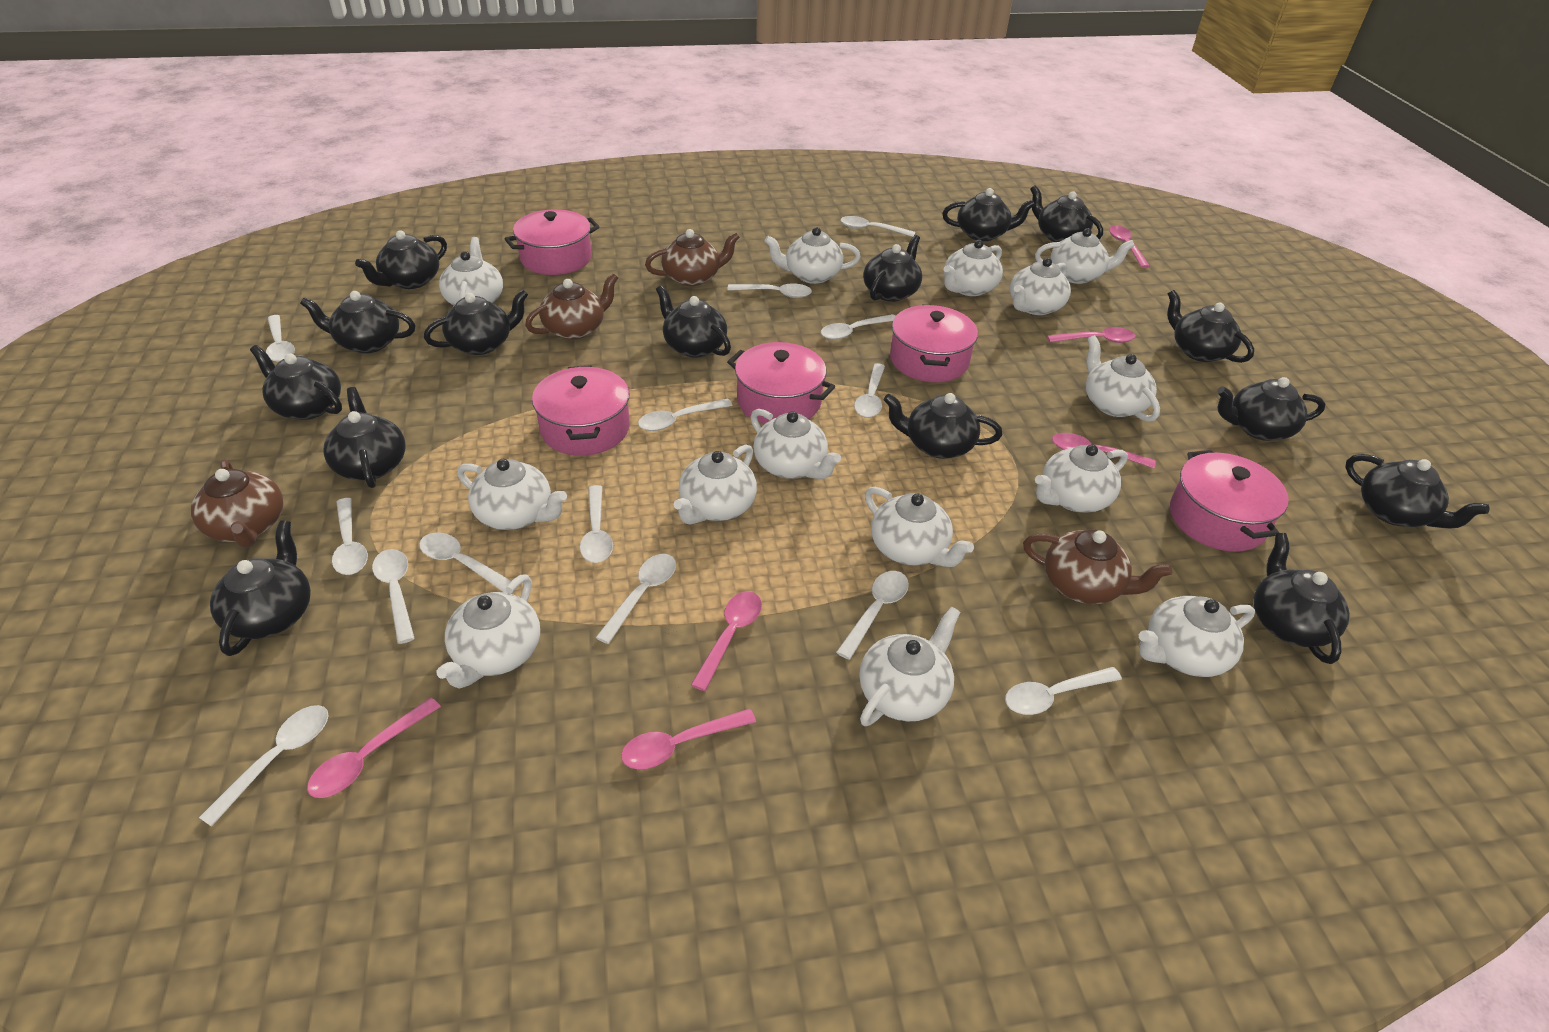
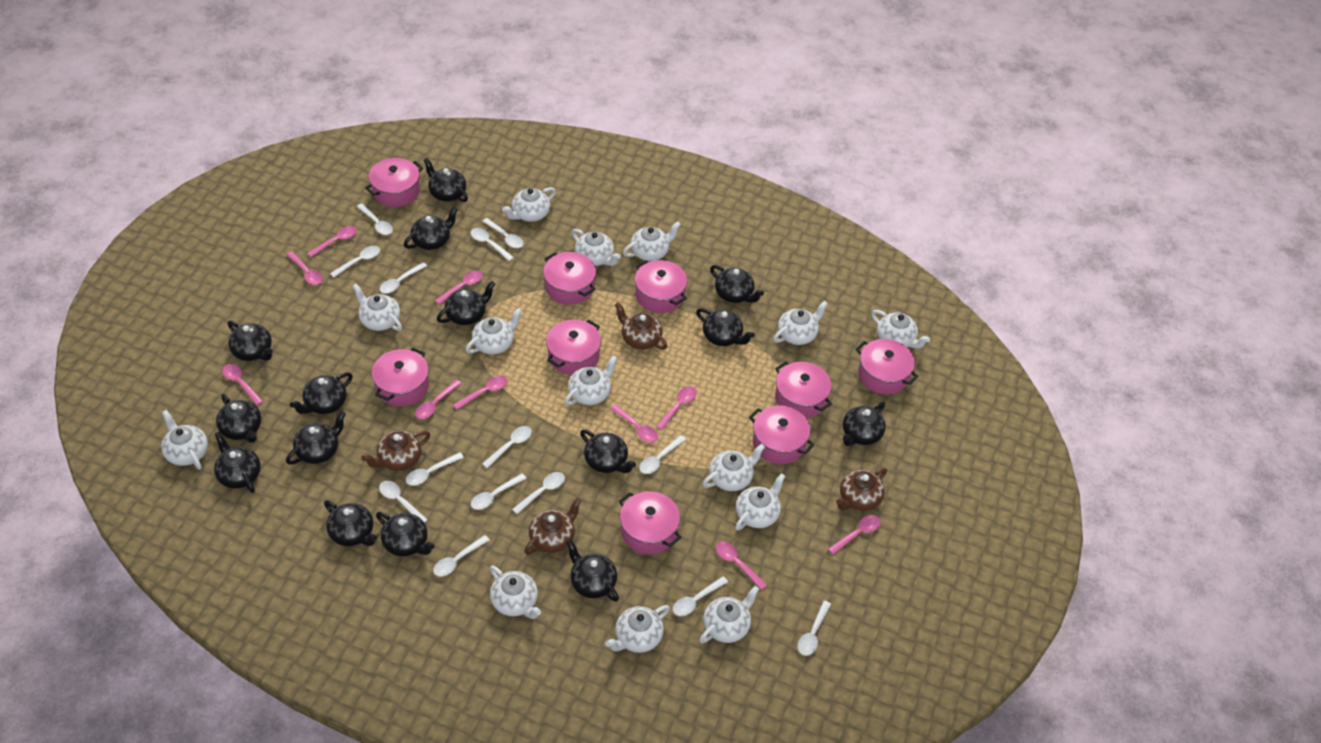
pink pot: [505,209,600,275] [532,365,630,456] [727,342,835,424] [890,304,978,382] [1170,450,1289,552] = 5 -> [365,158,423,207] [372,348,429,406] [543,252,596,305] [546,320,601,375] [619,491,682,554] [635,260,687,313] [749,406,814,464] [775,362,832,418] [856,339,918,395] = 9
pink spoon: [307,697,441,798] [621,709,756,769] [691,591,762,691] [1047,327,1136,343] [1052,433,1156,468] [1109,225,1150,268] = 6 -> [222,364,263,405] [286,251,323,285] [307,226,357,257] [415,380,462,419] [435,270,483,305] [453,376,508,410] [610,405,658,443] [656,386,697,430] [716,542,767,590] [828,515,881,555] = 10

